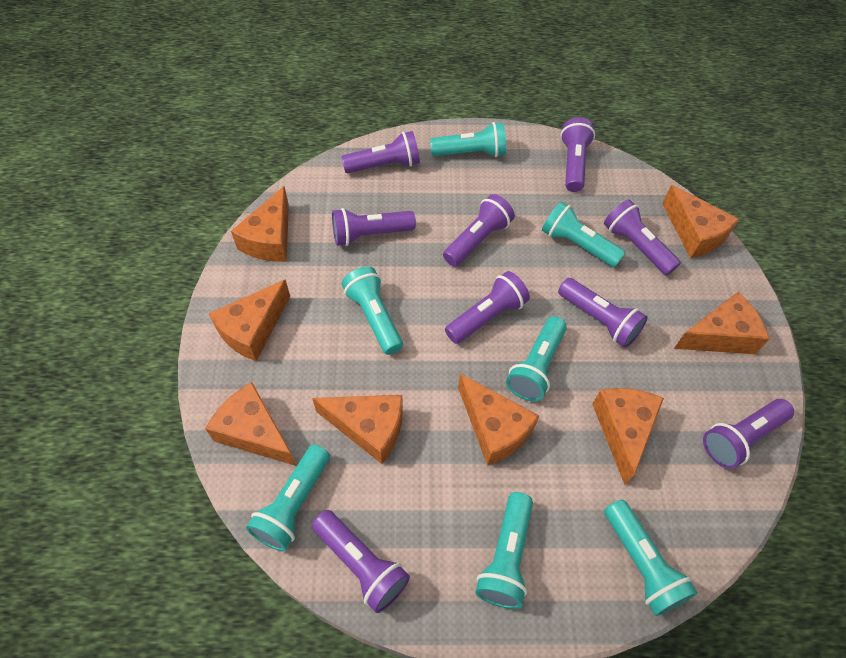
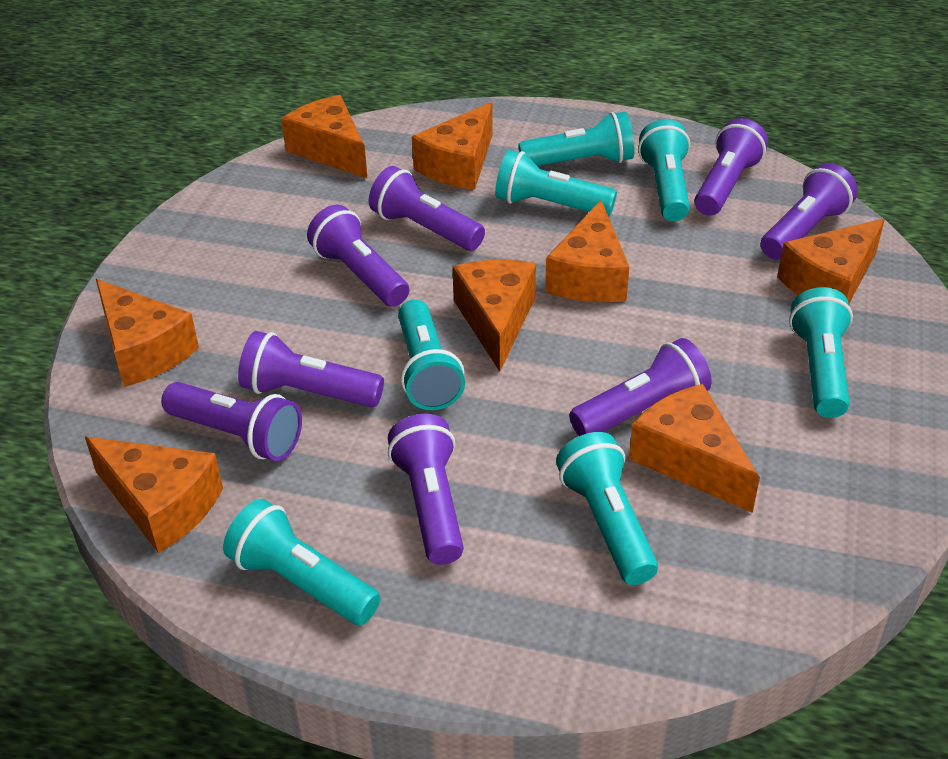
purple flashlight: [312,510,410,613] [332,208,416,246] [341,131,420,173] [443,194,515,267] [445,271,530,344] [558,278,648,348] [560,117,595,192] [604,199,681,275] [703,399,794,469] = 9 -> [161,382,302,461] [238,331,384,407] [307,204,409,307] [369,166,485,251] [388,414,464,565] [569,338,712,436] [694,118,768,216] [761,163,858,260] = 8

